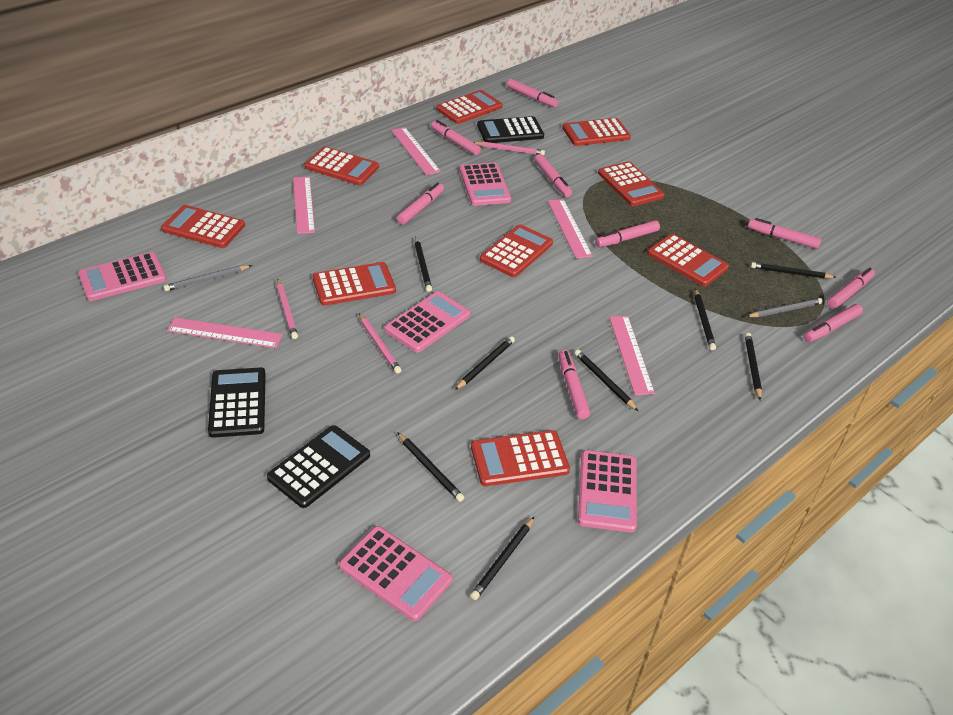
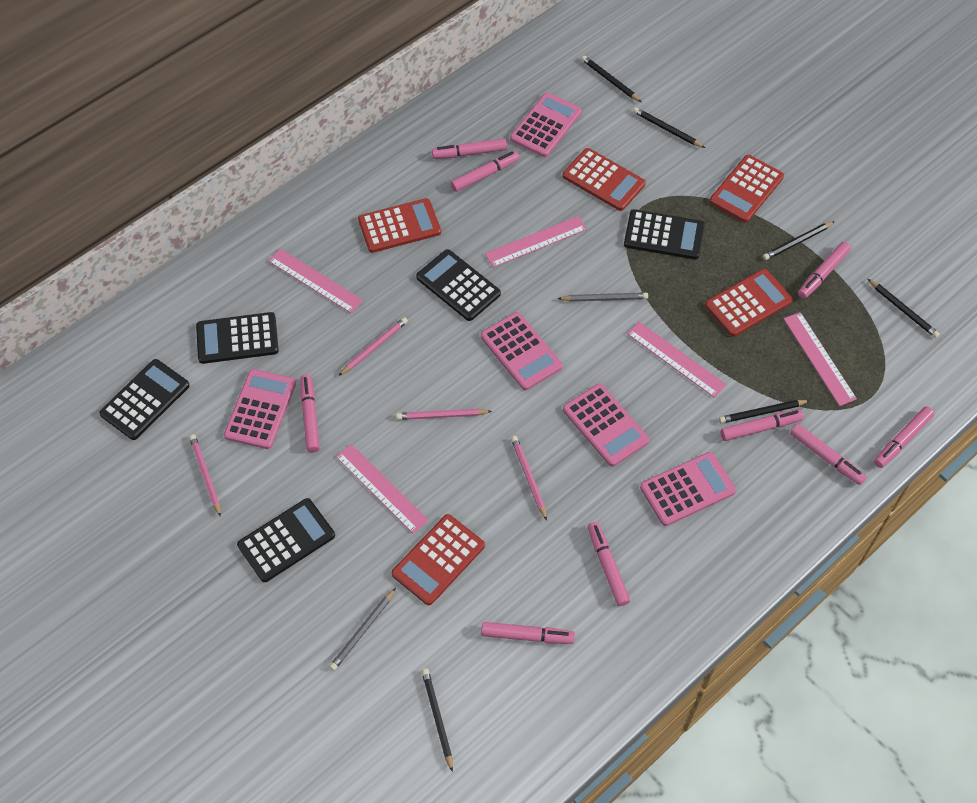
black calculator: [208,367,266,438] [267,425,370,508] [477,116,544,143] = 3 -> [99,359,190,440] [196,312,279,364] [237,498,335,582] [416,249,501,321] [624,209,705,259] = 5
black pencil: [397,432,464,502] [415,237,432,292] [455,336,515,390] [470,517,534,600] [574,350,638,411] [695,289,716,350] [745,333,762,400] [751,262,836,278] = 8 -> [421,669,453,772] [581,55,642,102] [633,107,705,148] [719,400,810,424] [763,221,835,260] [868,279,940,338] = 6
pink pencil: [277,279,298,339] [359,313,401,374] [474,141,545,155] = 3 -> [189,434,221,517] [338,317,408,376] [396,408,492,420] [511,436,547,520] = 4
red calculator: [161,205,245,248] [305,146,379,185] [313,262,396,306] [436,90,502,124] [471,430,570,486] [480,224,553,277] [562,118,631,146] [598,161,664,206] [647,234,729,286] = 9 -> [358,198,441,253] [392,514,485,605] [563,148,646,211] [705,269,793,337] [709,155,784,223] = 5

